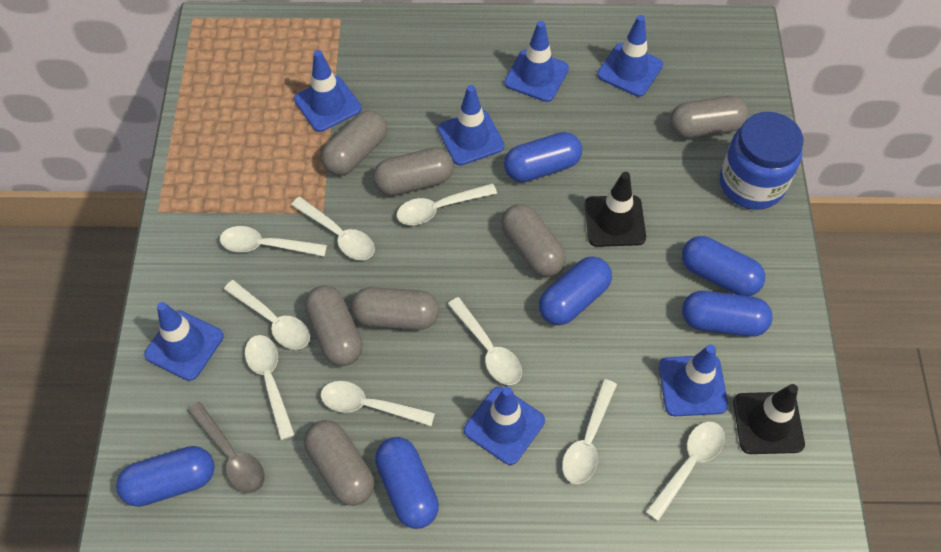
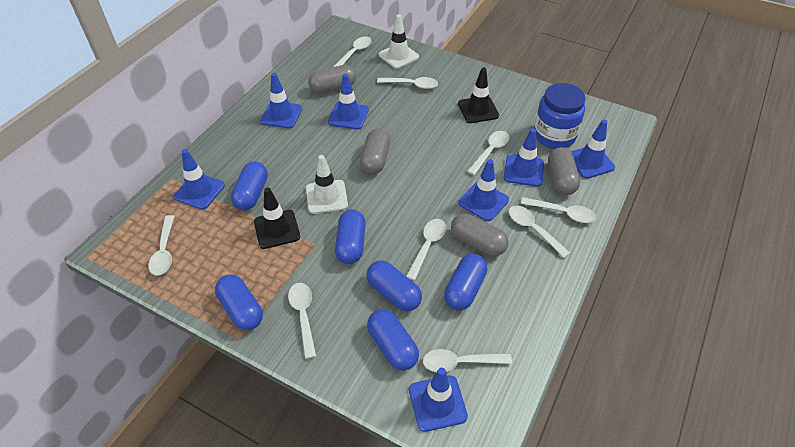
grey capsule: [304,420,374,506] [305,285,362,366] [321,110,387,176] [351,287,439,330] [373,147,454,196] [501,204,566,277] [669,96,749,139] = 7 -> [308,65,356,94] [360,129,390,174] [451,213,509,256] [548,147,580,195] = 4
grey spoon: [187,402,265,494] = 1 -> none = 0
white traffic cone: none = 0 -> [306,155,348,214] [378,14,419,69] = 2

